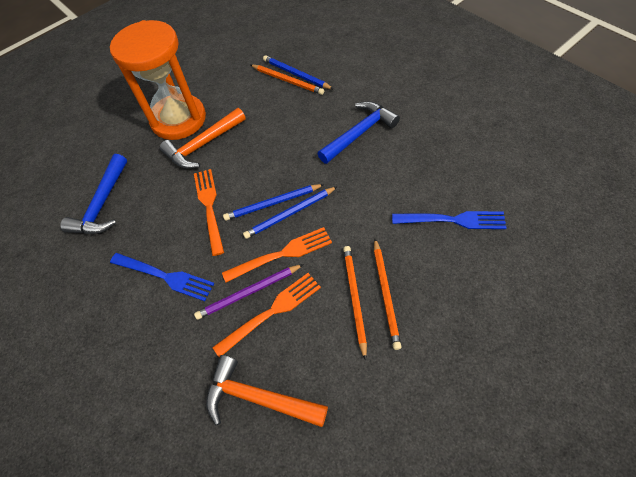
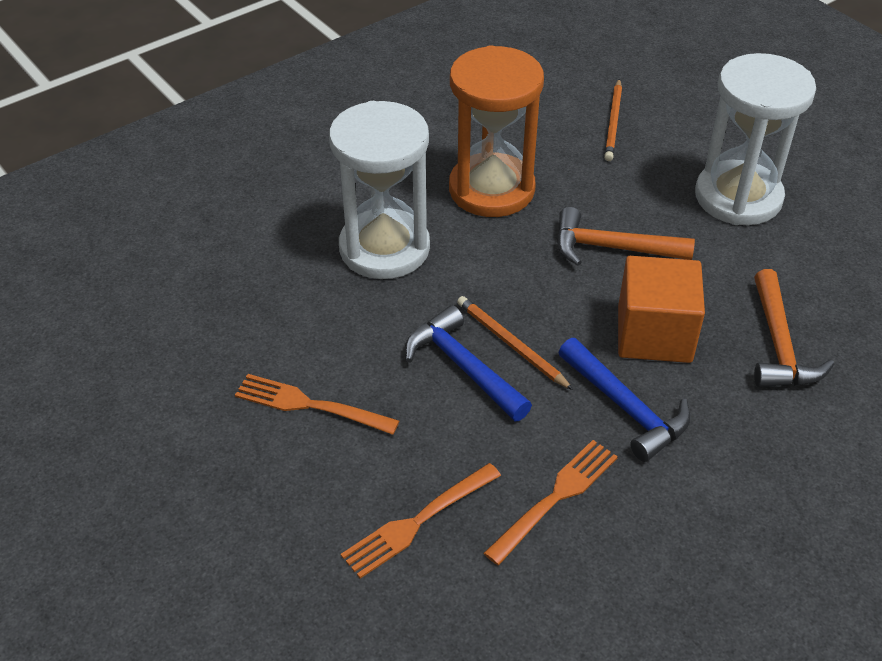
blue fork: [110,253,214,301] [392,211,507,229] = 2 -> none = 0
blue pencil: [223,184,324,221] [243,186,338,239] [263,55,333,89] = 3 -> none = 0
orange cube: none = 0 -> [618,256,705,363] = 1
orange pencil: [251,64,324,95] [343,246,367,361] [374,239,401,350] = 3 -> [457,296,573,390] [604,79,622,161] = 2
purple pencil: [194,264,304,320] = 1 -> none = 0
white hourglass: none = 0 -> [329,101,430,279] [695,53,816,225] = 2

